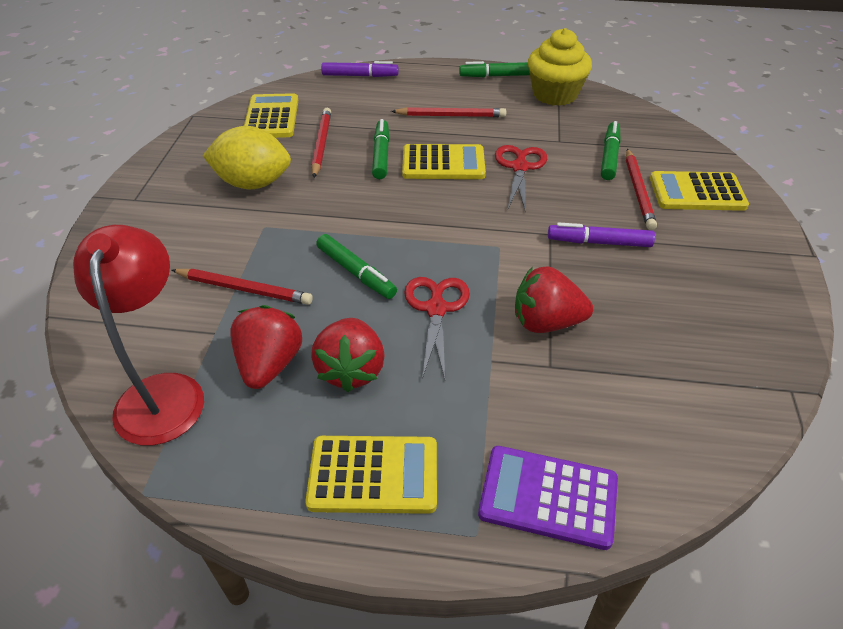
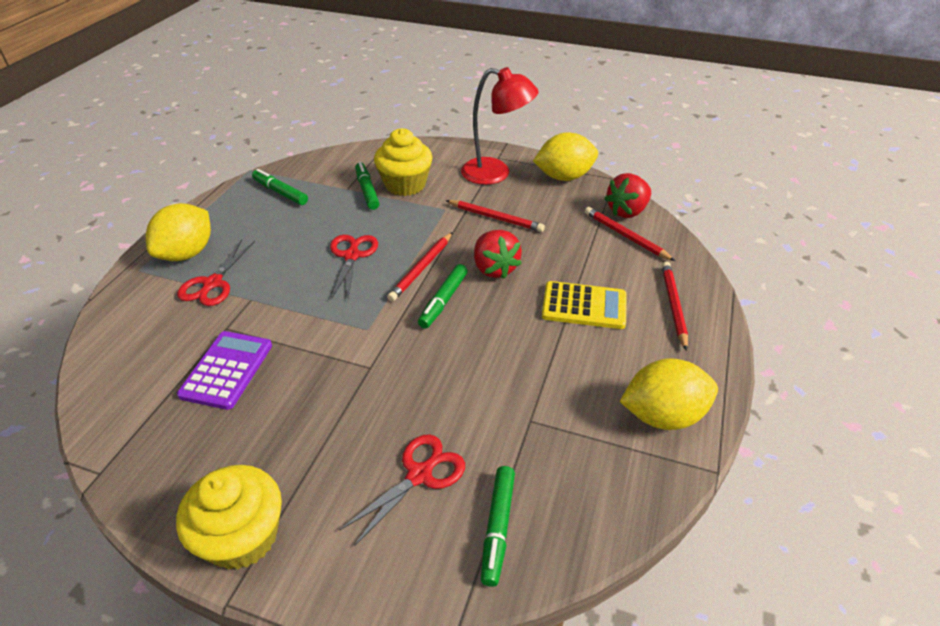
purple marker: [321,61,399,77] [548,222,655,247] = 2 -> none = 0
red scissors: [404,277,470,379] [495,145,547,213] = 2 -> [177,240,255,306] [330,235,378,300] [339,434,465,546] = 3
red strawberry: [230,305,302,389] [311,318,385,392] [515,266,593,333] = 3 -> [474,230,522,279] [604,173,651,218] = 2
yellow calculator: [244,93,298,138] [305,436,437,514] [402,144,486,179] [650,171,749,211] = 4 -> [542,281,627,329] = 1
yellow cupcake: [528,28,592,106] = 1 -> [176,465,282,570] [374,128,433,196] = 2
yellow lemon: [203,126,291,189] = 1 -> [146,203,211,261] [533,132,598,181] [620,358,718,430] = 3

